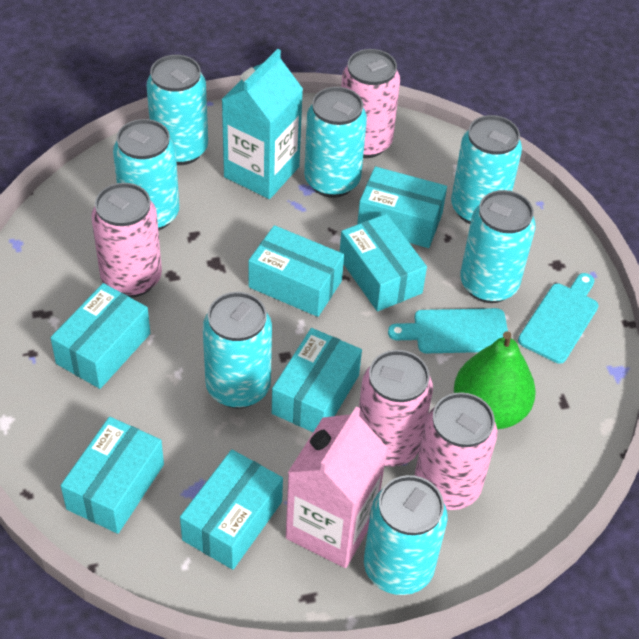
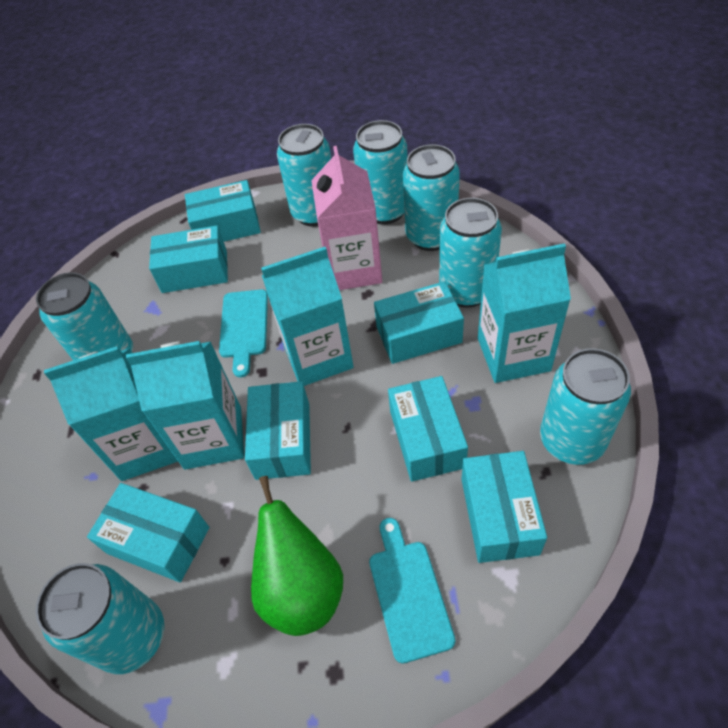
pink can: [91,183,162,297] [341,49,400,158] [359,350,433,467] [415,392,497,510] = 4 -> none = 0
turquoise carton: [221,49,303,199] = 1 -> [44,346,178,481] [126,341,244,470] [261,247,354,386] [478,243,571,383] = 4

